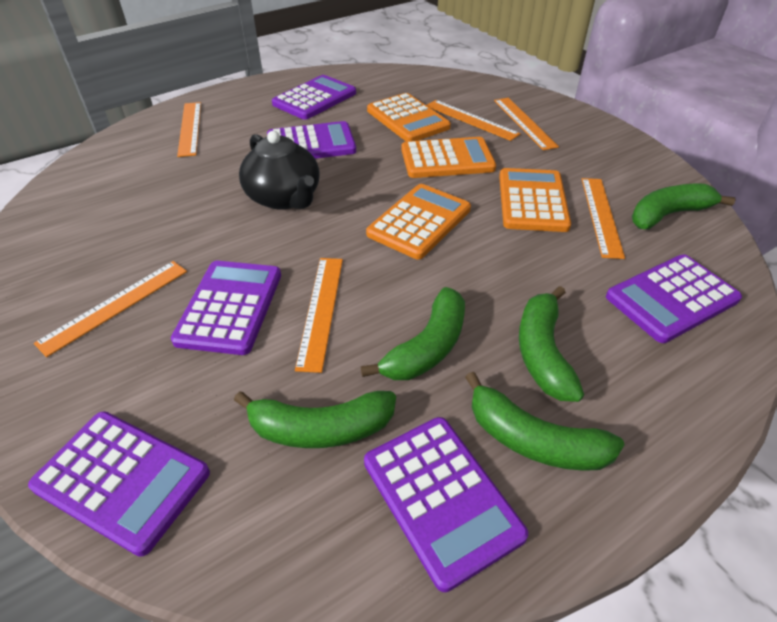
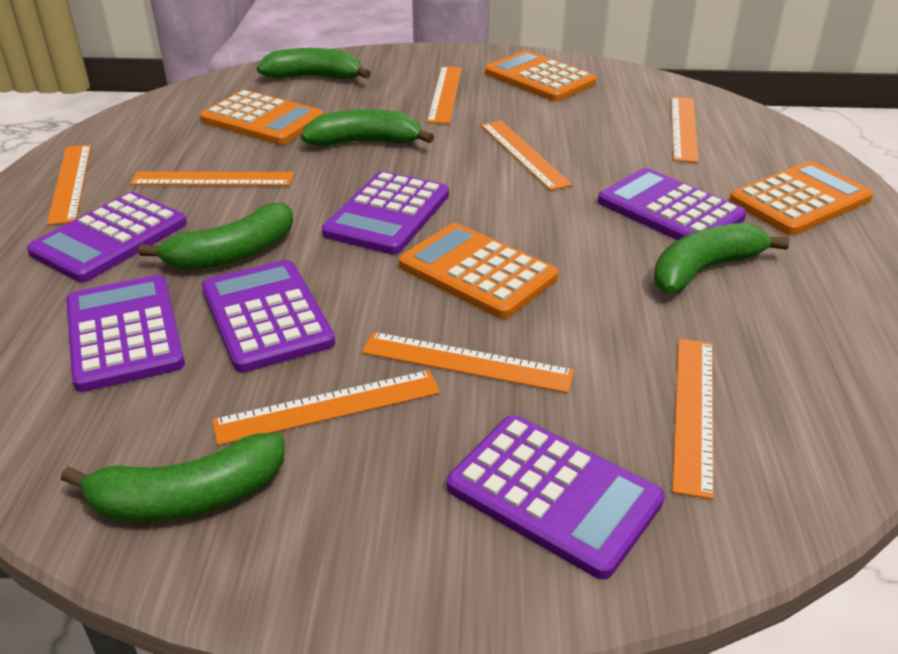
black teapot: [239,131,320,210] = 1 -> none = 0
orange ruler: [34,261,187,357] [177,102,201,157] [295,258,343,373] [426,100,521,141] [494,98,559,150] [582,178,625,259] = 6 -> [47,145,91,225] [130,171,294,186] [212,370,440,446] [362,332,574,393] [427,67,462,124] [481,121,573,191] [671,97,699,163] [672,339,714,500] = 8

